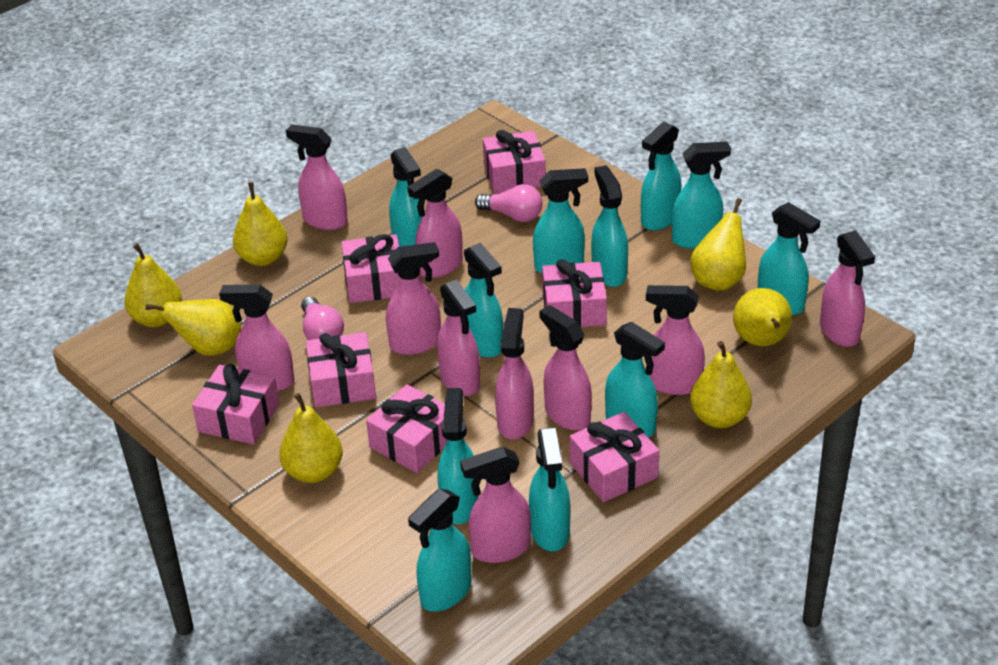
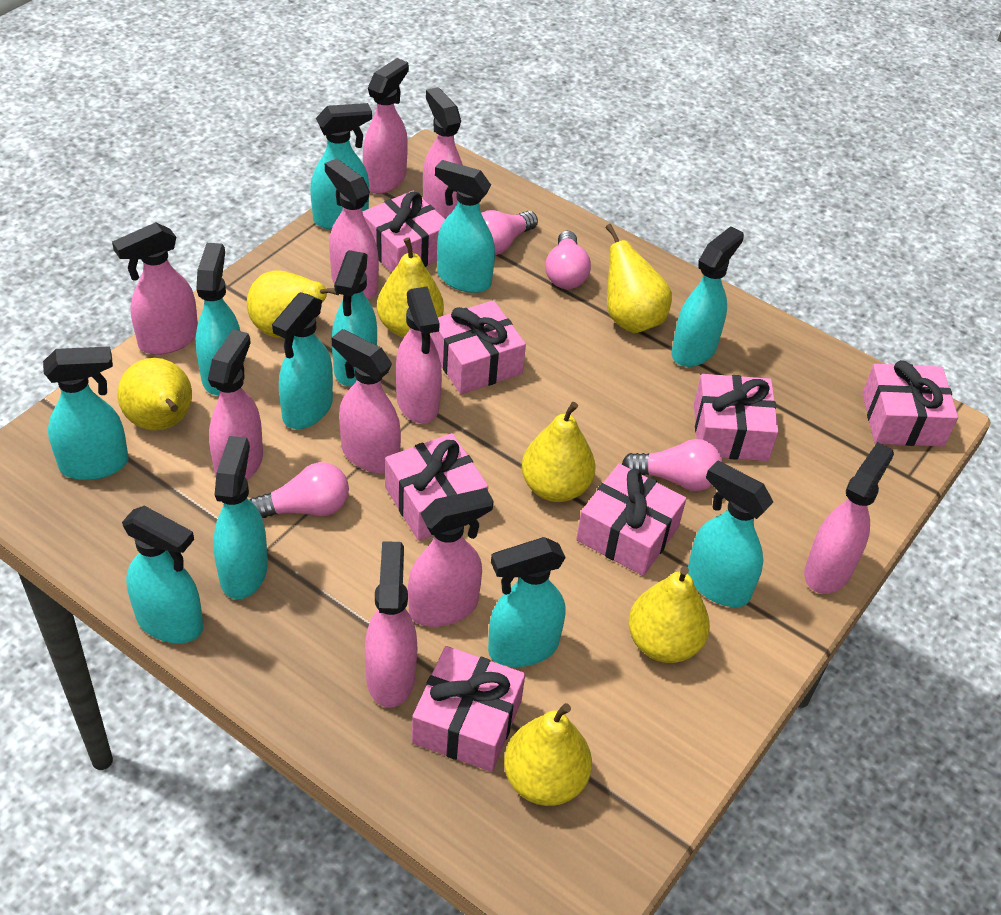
pink light bulb: [301,297,344,340] [475,184,542,222] = 2 -> [250,462,349,518] [481,210,538,255] [545,231,591,289] [622,439,723,491] = 4

